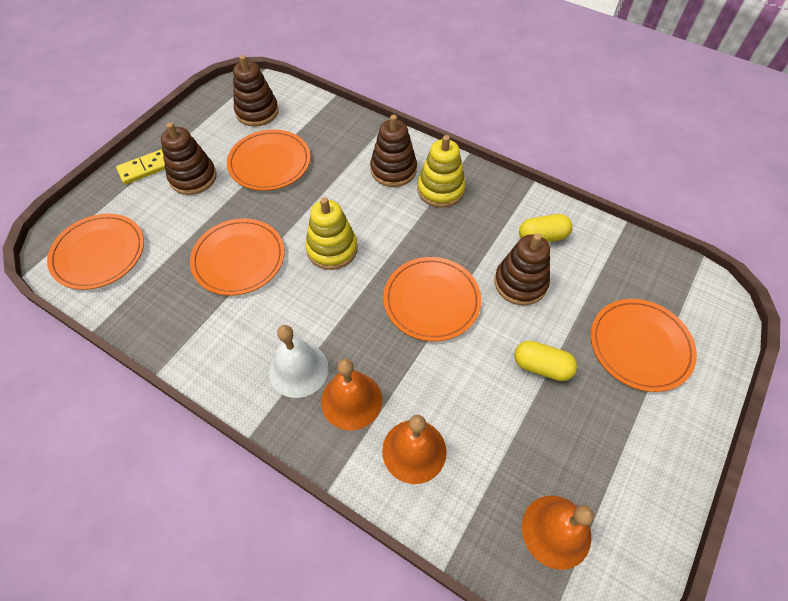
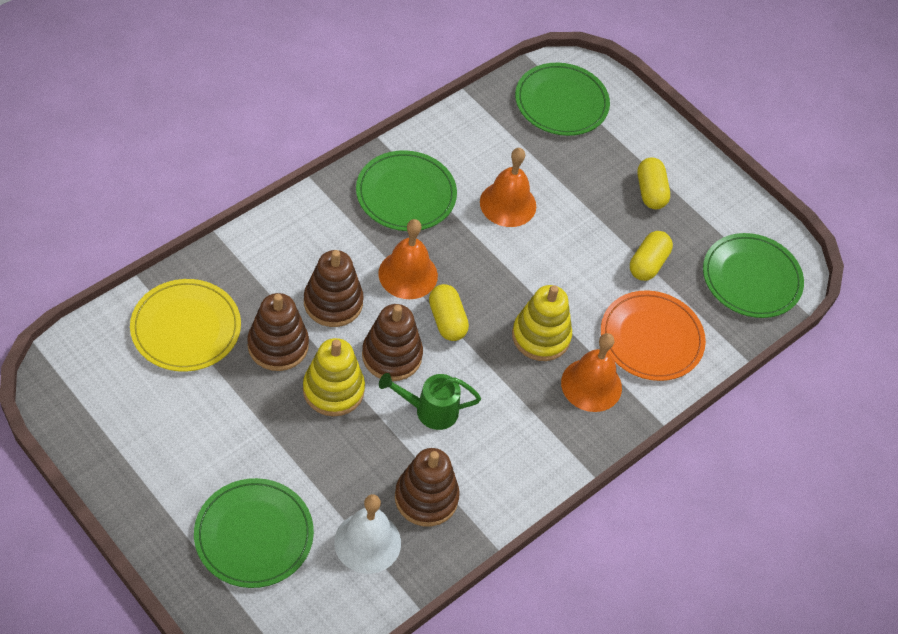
green plate: none = 0 -> [194,478,314,588] [356,150,457,231] [515,63,610,136] [703,233,804,318] = 4
green watering can: none = 0 -> [379,373,481,430] = 1
orange plate: [47,214,144,290] [190,218,285,296] [227,129,310,191] [383,257,482,341] [591,299,697,392] = 5 -> [601,290,706,381] = 1
yellow capsule: [514,341,577,381] [519,214,572,242] = 2 -> [429,284,469,341] [630,231,673,281] [637,157,670,209] = 3
yellow domino: [116,149,165,185] = 1 -> none = 0
yellow plate: none = 0 -> [130,279,241,372] = 1

